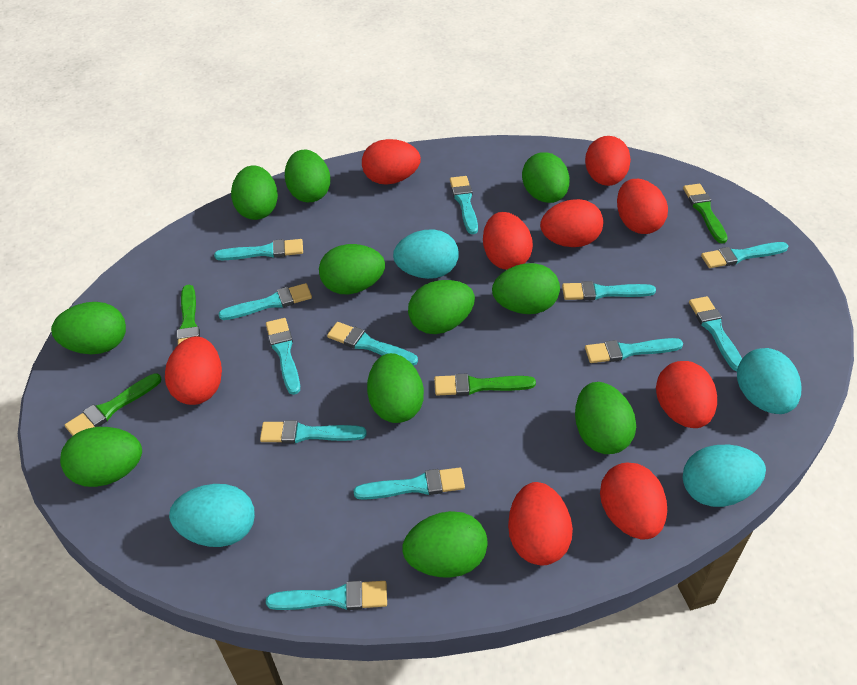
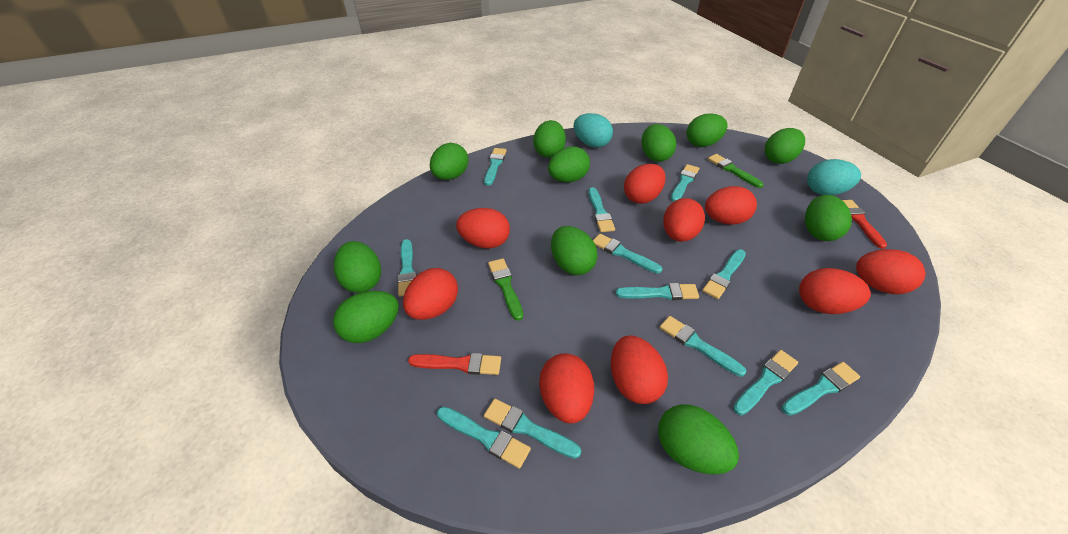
green brush: [65,373,162,436] [177,285,200,345] [434,373,536,396] [683,184,728,244] = 4 -> [488,258,523,320] [708,154,764,188] = 2
red brush: none = 0 -> [408,353,501,375] [842,200,887,249] = 2
turquoise egg: [169,484,255,547] [393,229,459,279] [683,445,766,507] [737,348,801,414] = 4 -> [574,113,613,148] [807,159,861,195] = 2

